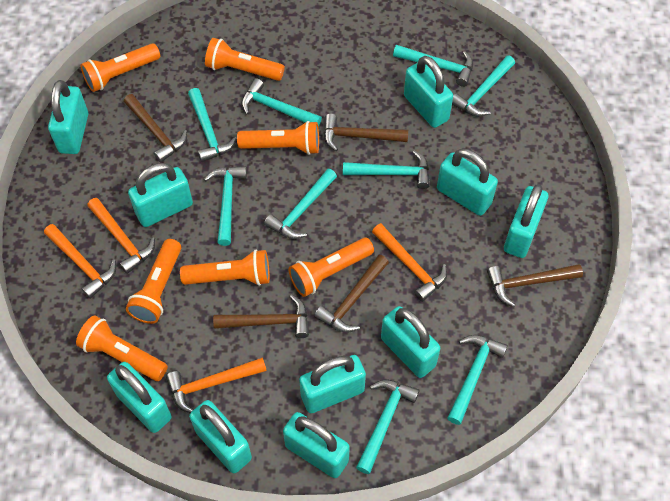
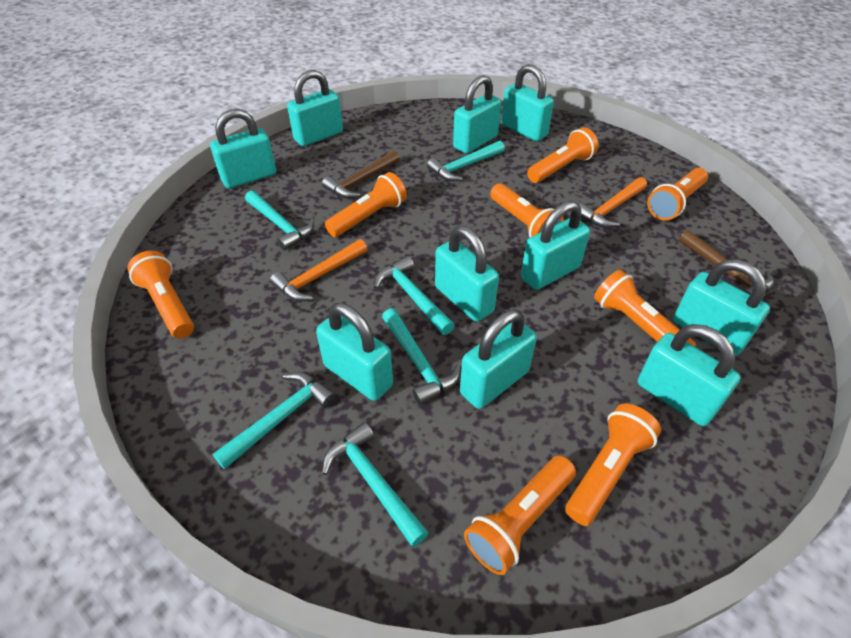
brown hammer: [124,94,187,163] [213,295,309,338] [314,255,389,333] [324,114,408,151] [487,264,583,307] = 5 -> [322,151,400,198] [679,230,774,295] = 2
orange flashlight: [76,315,168,381] [80,43,160,92] [126,239,181,324] [180,249,270,286] [205,38,285,81] [237,121,319,155] [289,238,374,297] = 7 -> [127,251,194,339] [325,172,407,237] [464,456,576,575] [490,184,564,237] [527,127,599,183] [565,404,661,526] [594,270,696,347] [647,168,708,221] = 8
orange hammer: [44,224,116,299] [87,198,155,274] [166,357,267,413] [372,223,447,302] = 4 -> [270,239,367,302] [579,177,647,228] = 2
turquoise hammer: [188,88,237,162] [204,166,247,246] [241,78,322,127] [264,169,337,239] [343,150,430,189] [356,380,420,474] [393,45,473,87] [447,335,508,425] [452,56,515,117] = 9 -> [213,372,336,469] [245,190,314,250] [322,422,429,547] [374,256,455,335] [382,308,461,405] [427,141,505,181] = 6

